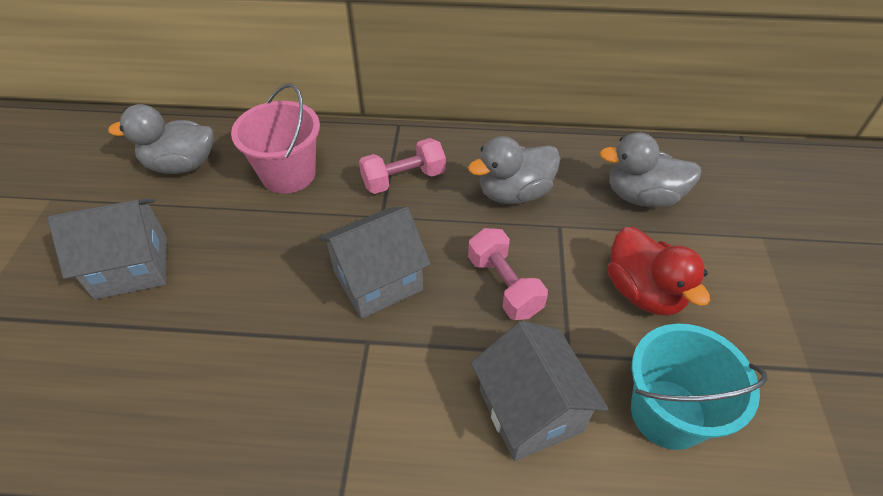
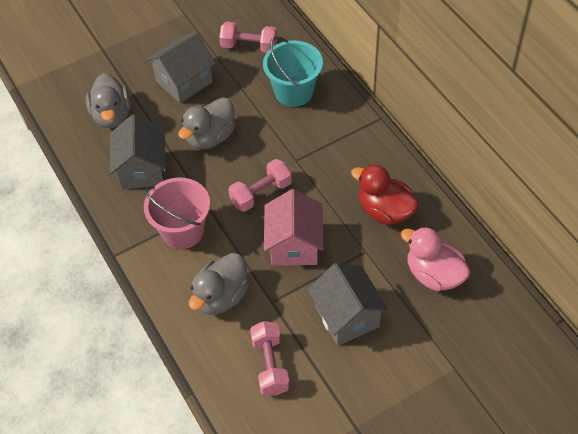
pink duck: none = 0 -> [401,227,470,291] = 1
pink dumbbell: [359,138,446,194] [468,228,548,320] = 2 -> [219,22,278,53] [228,159,292,212] [250,321,290,396] = 3
pink house: none = 0 -> [264,189,324,266] = 1

